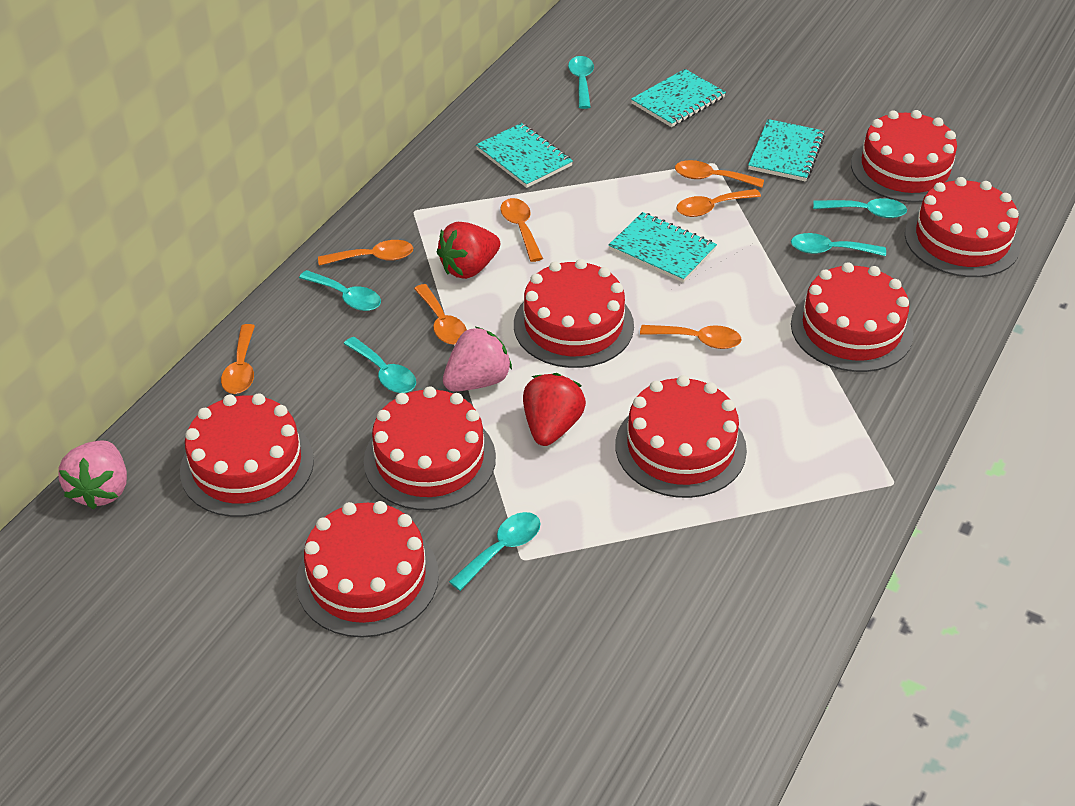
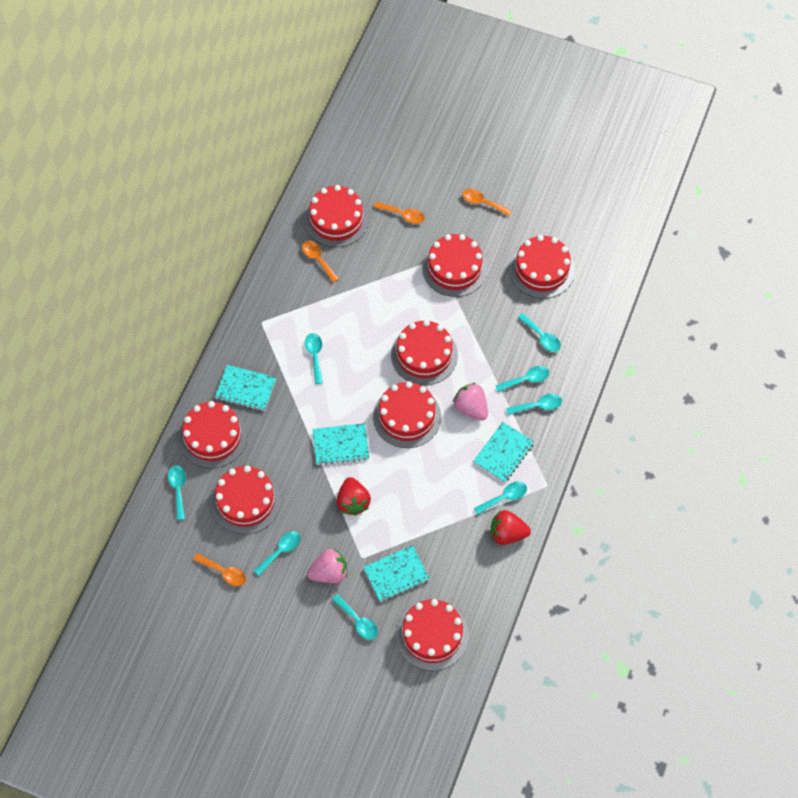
orange spoon: [221,324,255,394] [318,240,413,266] [414,284,467,345] [500,198,543,262] [640,325,742,349] [675,160,764,188] [676,189,761,217] = 7 -> [193,553,246,586] [302,241,339,283] [374,202,425,224] [462,189,512,216] = 4
turquoise spoon: [299,270,381,311] [344,337,416,393] [449,512,541,591] [568,56,594,109] [791,233,886,256] [813,198,907,218] = 6 -> [168,465,186,520] [253,531,301,576] [305,333,323,384] [332,594,378,640] [474,481,527,515] [495,366,549,392] [506,394,562,415] [518,313,561,352] = 8

